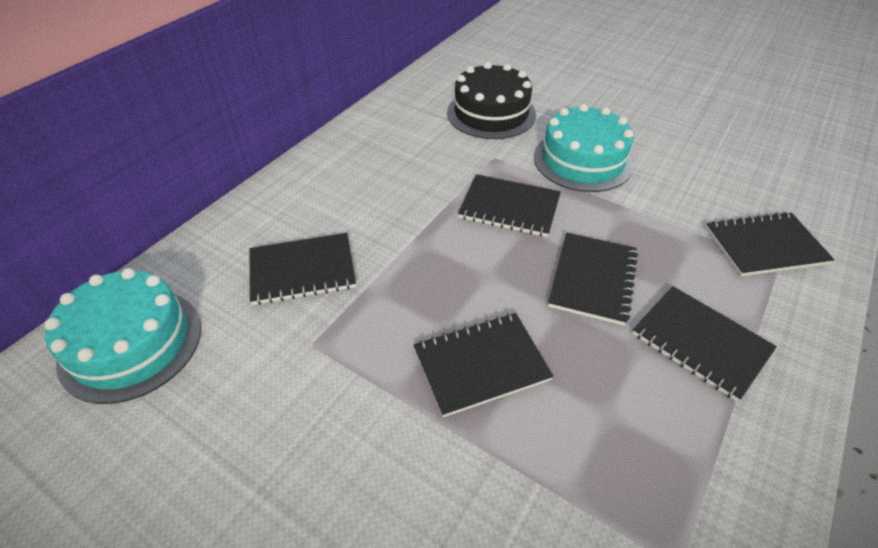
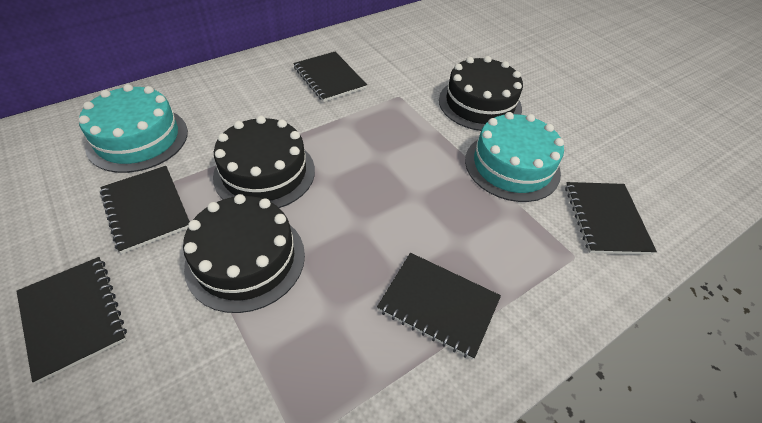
black cake: [447,62,536,139] = 1 -> [183,194,305,313] [213,116,315,208] [439,56,523,131] = 3
black notebook: [250,233,356,305] [413,313,554,417] [458,174,561,237] [548,233,638,326] [632,286,777,402] [706,212,834,276] = 6 -> [17,257,127,384] [100,166,190,254] [293,52,367,102] [377,253,501,360] [565,182,657,255] = 5

